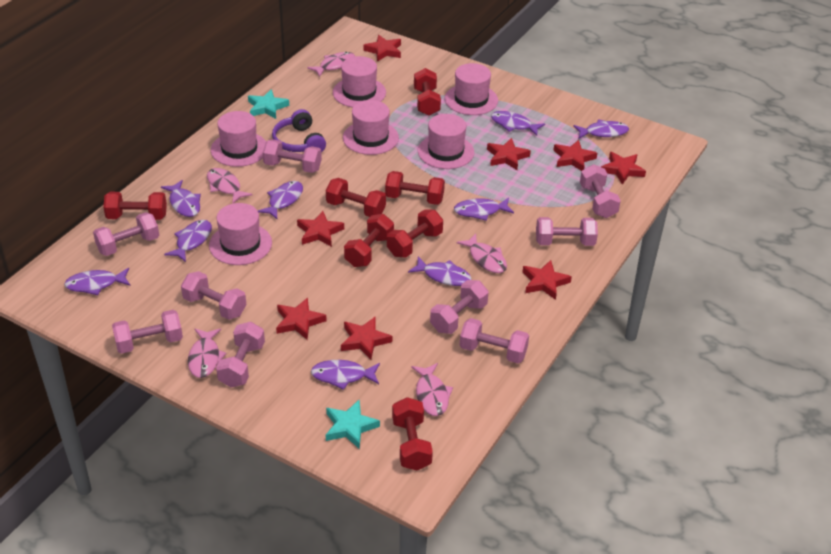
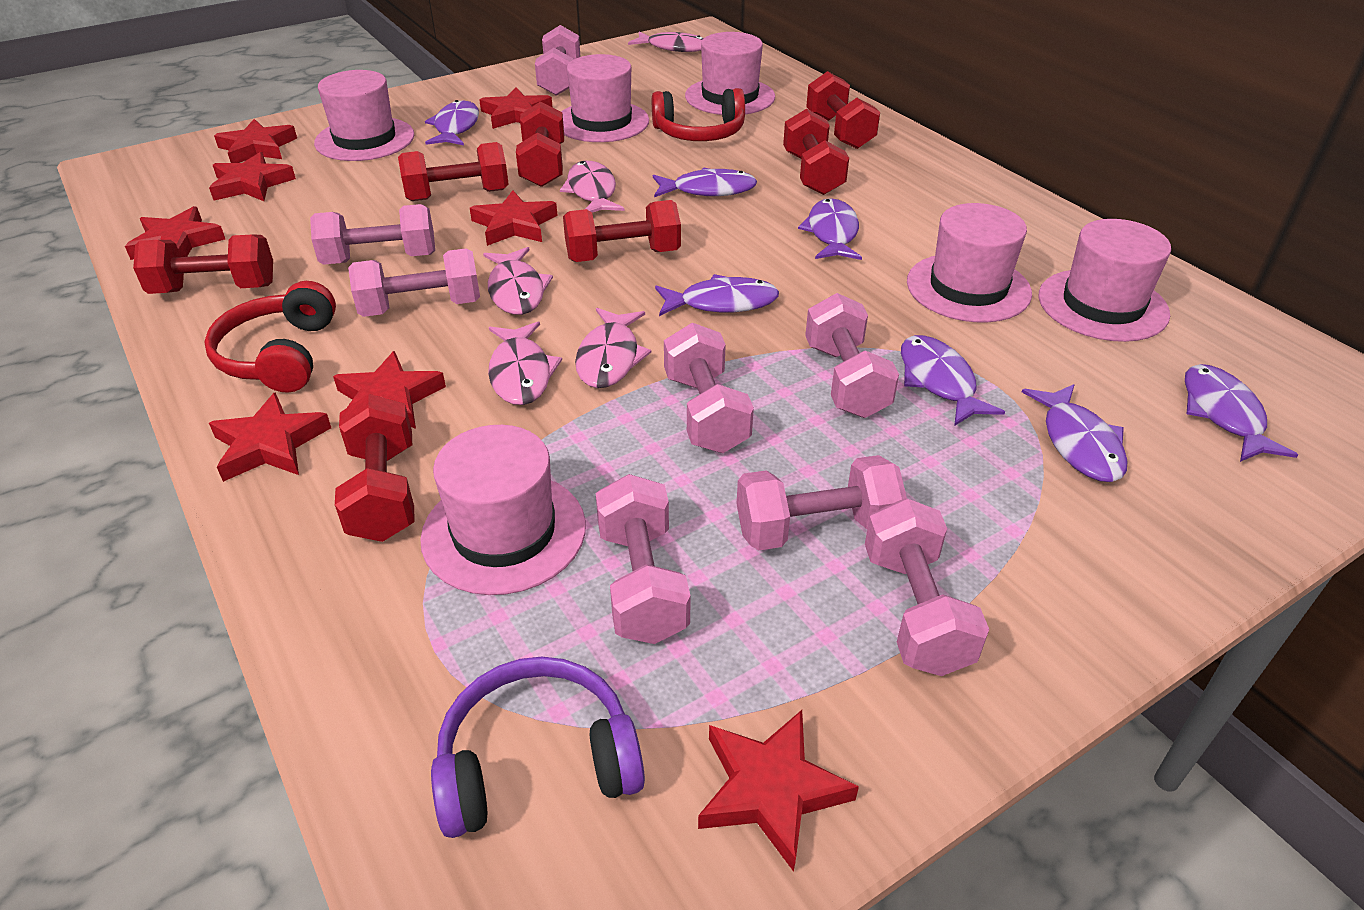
pink dumbbell: [93,212,159,256] [112,310,183,354] [181,271,246,320] [216,322,265,387] [263,139,322,173] [430,280,489,334] [460,318,529,363] [536,217,598,246] [580,164,621,218] = 9 -> [310,204,435,265] [348,248,480,317] [535,25,580,96] [596,474,691,644] [664,323,754,453] [737,455,907,550] [805,293,899,418] [865,498,989,676] = 8
purple fish: [64,268,130,295] [161,180,201,217] [164,220,212,262] [258,181,303,219] [311,360,380,390] [408,257,472,286] [454,198,514,221] [491,111,545,136] [573,119,629,139] = 9 -> [425,100,479,145] [653,167,757,197] [655,274,779,316] [798,198,862,260] [901,335,1005,426] [1022,384,1128,482] [1185,364,1298,462] = 7
red headphones: none = 0 -> [204,281,336,393] [652,88,745,141] = 2
turquoise star: [248,89,289,119] [326,400,380,448] = 2 -> none = 0

